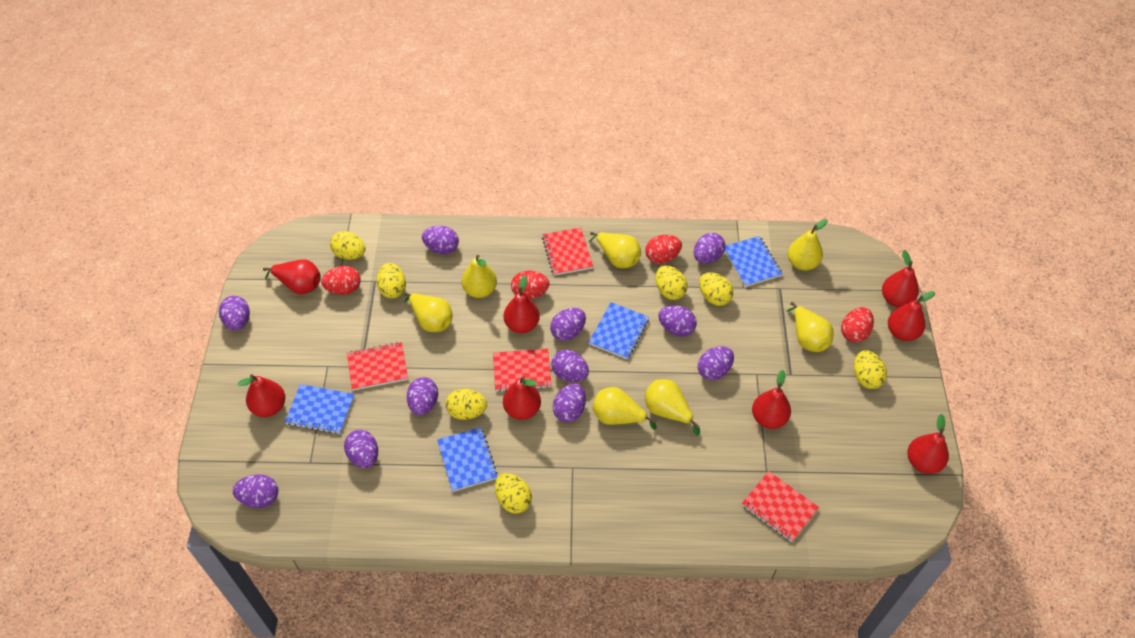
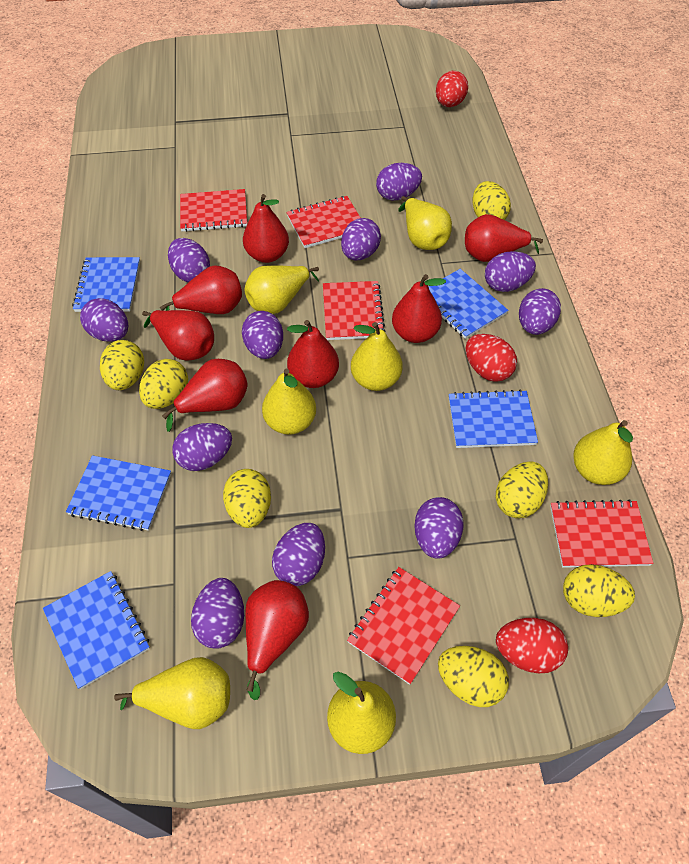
blue notebook: [285,384,354,434] [437,427,498,492] [589,302,649,359] [725,236,782,287] = 4 -> [43,571,150,689] [66,455,171,531] [72,257,140,312] [429,269,508,339] [449,390,538,448] = 5
red egg: [321,266,361,295] [511,271,549,299] [645,235,682,264] [841,307,874,343] = 4 -> [436,71,468,107] [466,334,517,382] [496,618,568,673] = 3
red notebook: [347,342,408,390] [493,348,552,392] [542,227,593,275] [742,471,819,542] = 4 -> [180,189,247,232] [286,196,361,248] [323,281,386,340] [347,567,460,685] [550,499,653,568] = 5

